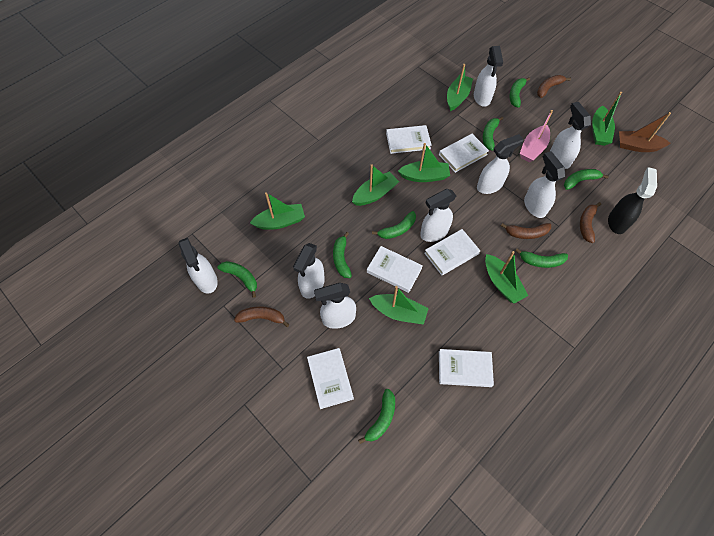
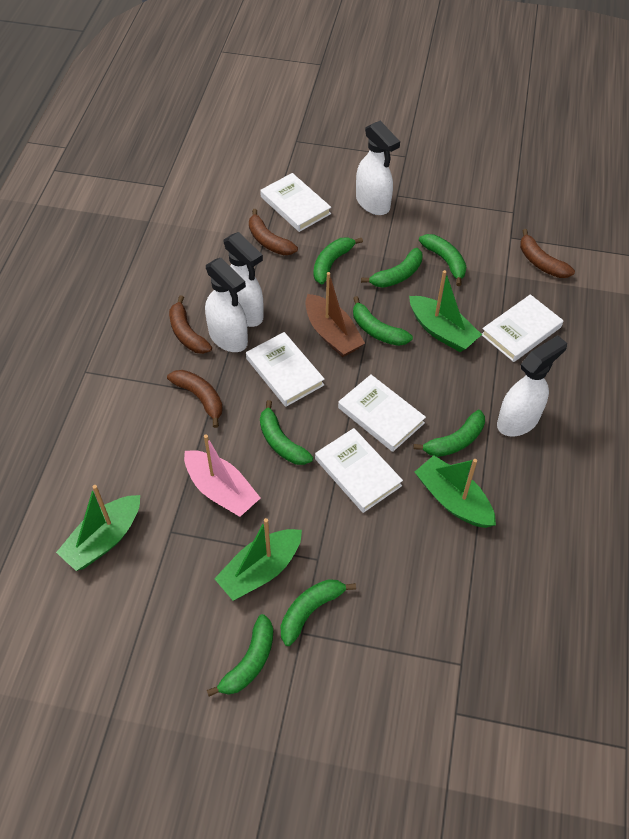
black spray bottle: [608,167,657,234] = 1 -> none = 0
green boat: [250,192,305,230] [352,164,399,206] [369,286,429,324] [398,143,450,182] [447,64,473,111] [485,251,528,304] [592,92,622,146] = 7 -> [56,485,140,571] [214,518,302,601] [409,270,482,352] [415,455,496,528] = 4
white book: [307,348,354,409] [367,246,423,293] [386,125,432,154] [424,229,480,276] [439,134,489,173] [439,349,494,387] = 6 -> [246,332,325,407] [260,173,331,232] [315,428,403,513] [338,375,426,452] [482,294,563,362] = 5
white spray bottle: [179,237,218,294] [293,243,325,299] [314,283,356,329] [420,189,456,242] [474,46,503,107] [477,134,524,194] [524,151,565,218] [550,102,591,169] = 8 -> [205,258,248,352] [223,232,264,327] [356,121,400,215] [497,335,567,437] = 4

